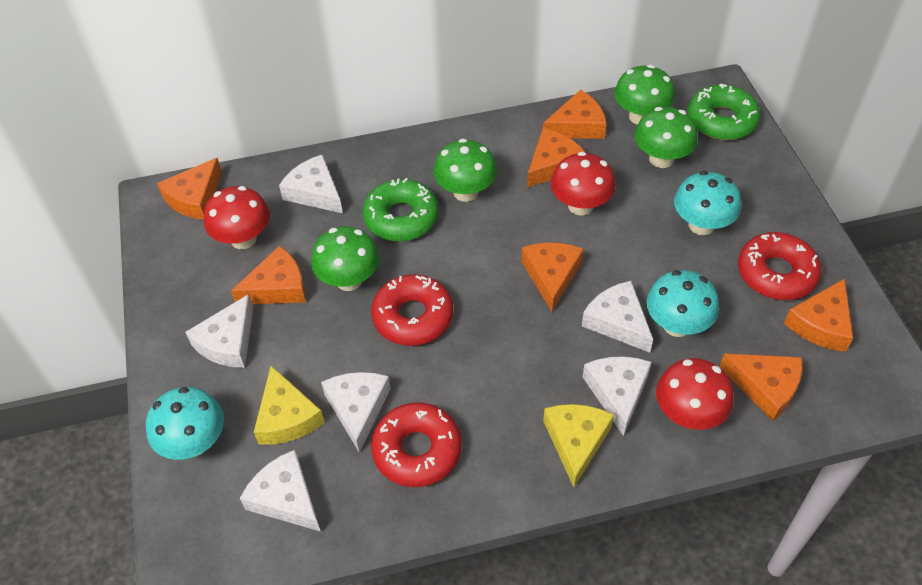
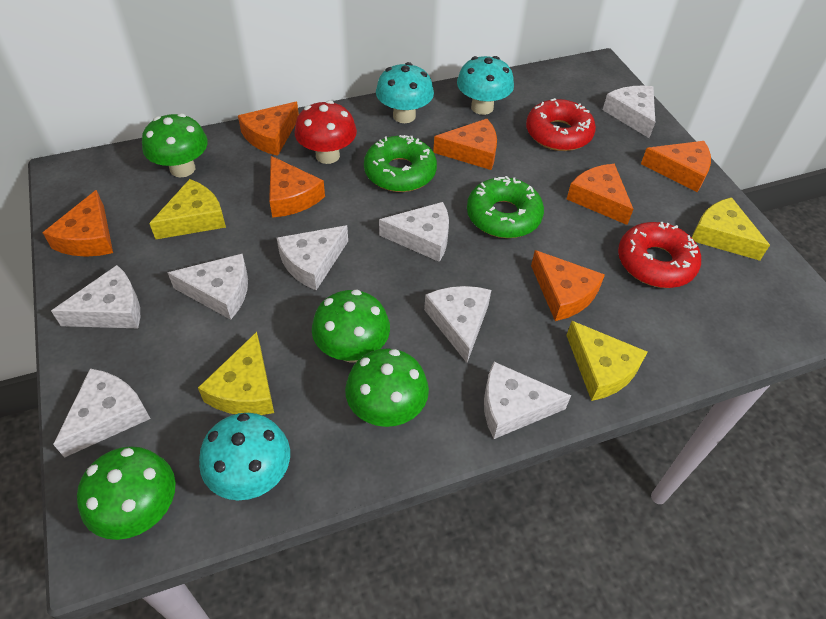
red donut: [371,274,453,346] [371,403,462,487] [738,232,821,300] = 3 -> [526,98,596,151] [618,222,701,288] = 2
red mushroom: [204,186,270,249] [551,152,616,215] [656,358,734,430] = 3 -> [295,100,357,164] = 1
white cheese: [185,294,253,368] [240,450,320,531] [279,155,343,213] [321,372,391,452] [582,281,653,353] [583,357,652,436] = 6 -> [51,265,140,328] [53,368,151,458] [167,254,248,320] [277,225,348,290] [379,202,449,262] [424,286,491,363] [484,362,571,439] [603,86,655,138] = 8
yellow cheese: [254,366,325,445] [543,404,614,487] = 2 -> [149,179,226,239] [198,332,274,415] [566,321,647,401] [692,197,770,261] = 4

